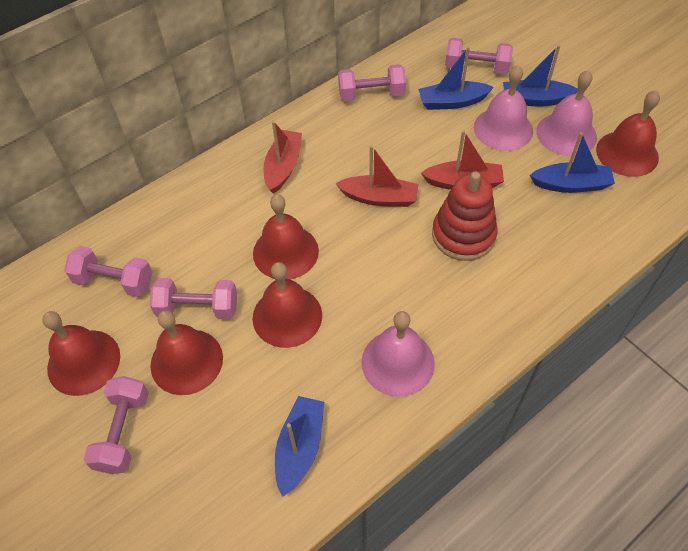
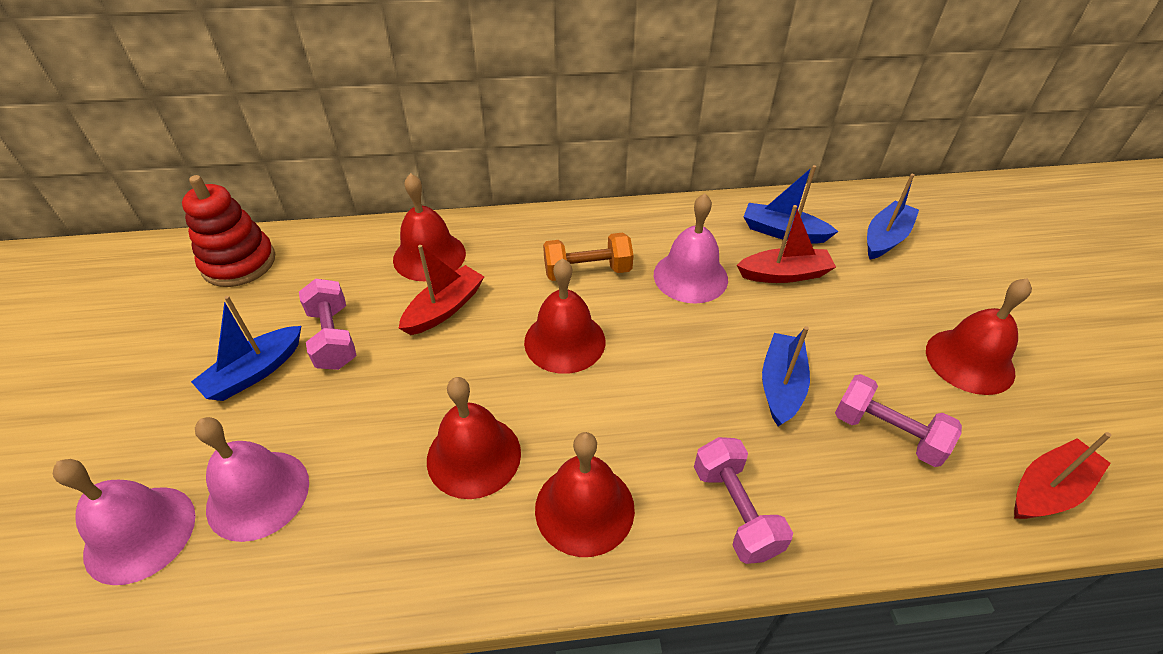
orange dumbbell: none = 0 -> [543,233,634,281] = 1
pink dumbbell: [64,246,152,297] [84,376,149,474] [150,278,237,320] [338,64,406,101] [445,38,513,74] = 5 -> [299,279,357,370] [694,437,793,564] [835,374,962,467] = 3

